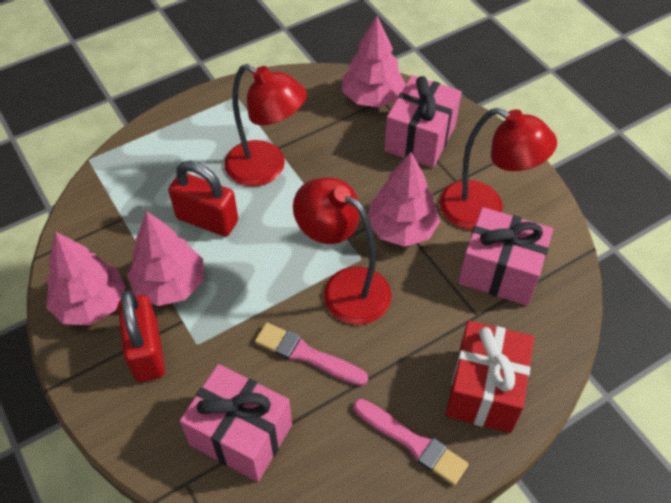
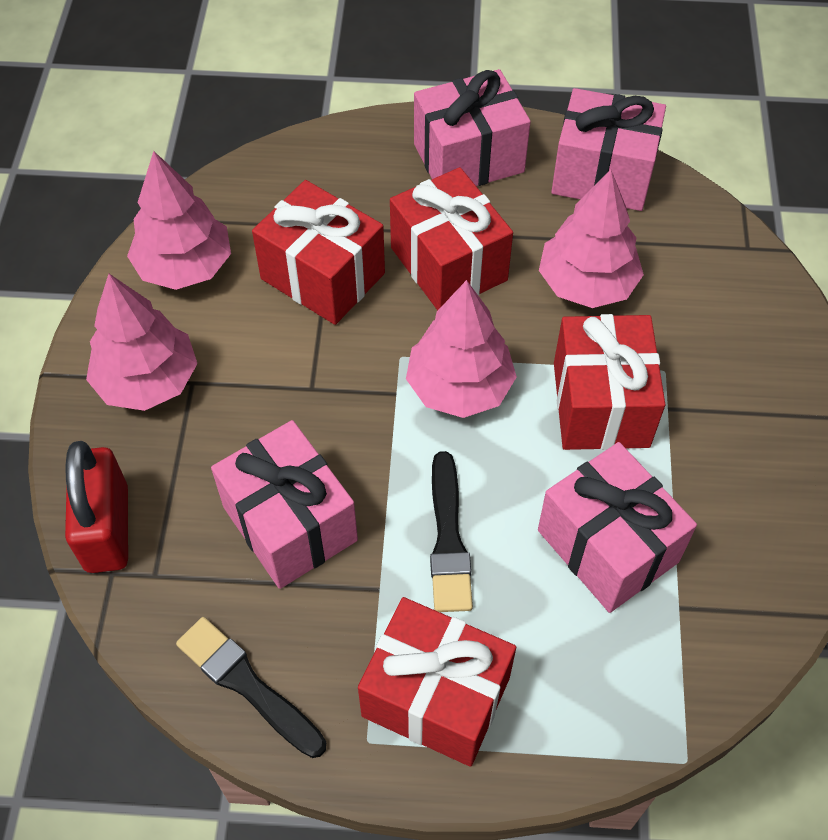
black brush: none = 0 -> [176,617,326,758] [430,451,473,612] = 2
pink brush: [255,323,368,386] [354,399,469,486] = 2 -> none = 0
pink gift: [180,364,292,482] [384,75,462,168] [458,207,553,306] = 3 -> [211,420,358,589] [414,69,531,186] [538,442,697,613] [551,88,666,211] = 4
red gift: [446,321,534,433] = 1 -> [252,180,385,325] [358,597,516,767] [390,167,513,311] [554,314,666,450] = 4
red lamp: [224,64,307,186] [293,177,391,325] [440,108,557,230] = 3 -> none = 0
red padlock: [118,290,165,382] [168,161,238,237] = 2 -> [65,441,128,573] = 1

